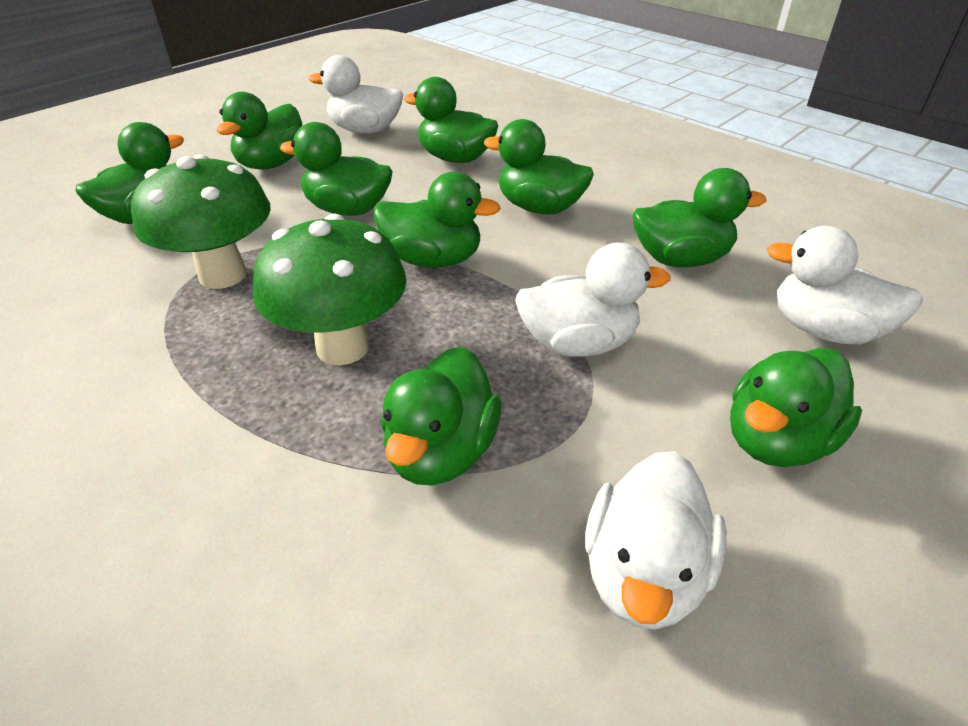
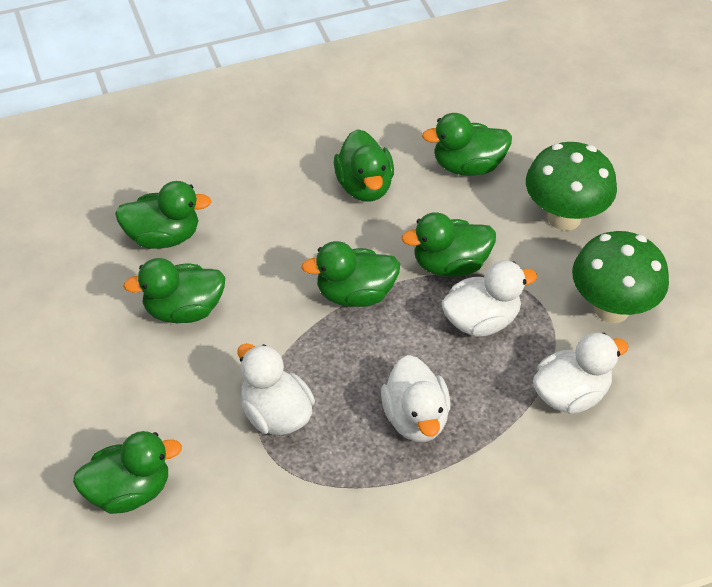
green duck: [75,122,184,224] [217,92,302,170] [280,122,393,216] [373,172,500,268] [381,347,501,486] [404,77,498,163] [484,119,594,214] [633,168,766,267] [730,348,862,467] = 9 -> [73,431,182,514] [115,181,211,249] [123,258,225,323] [301,241,400,307] [334,129,394,202] [401,212,496,277] [422,113,512,176] = 7

